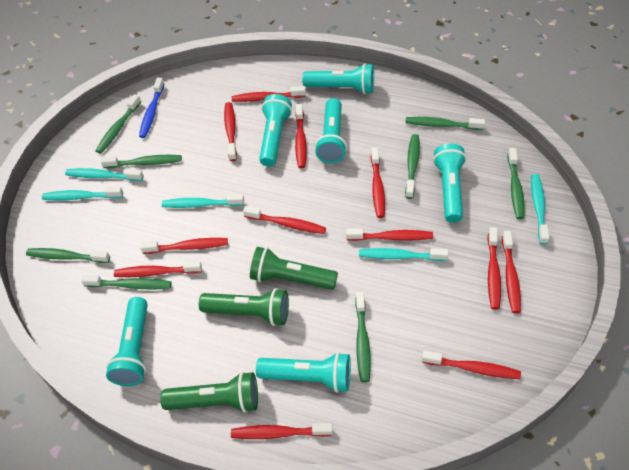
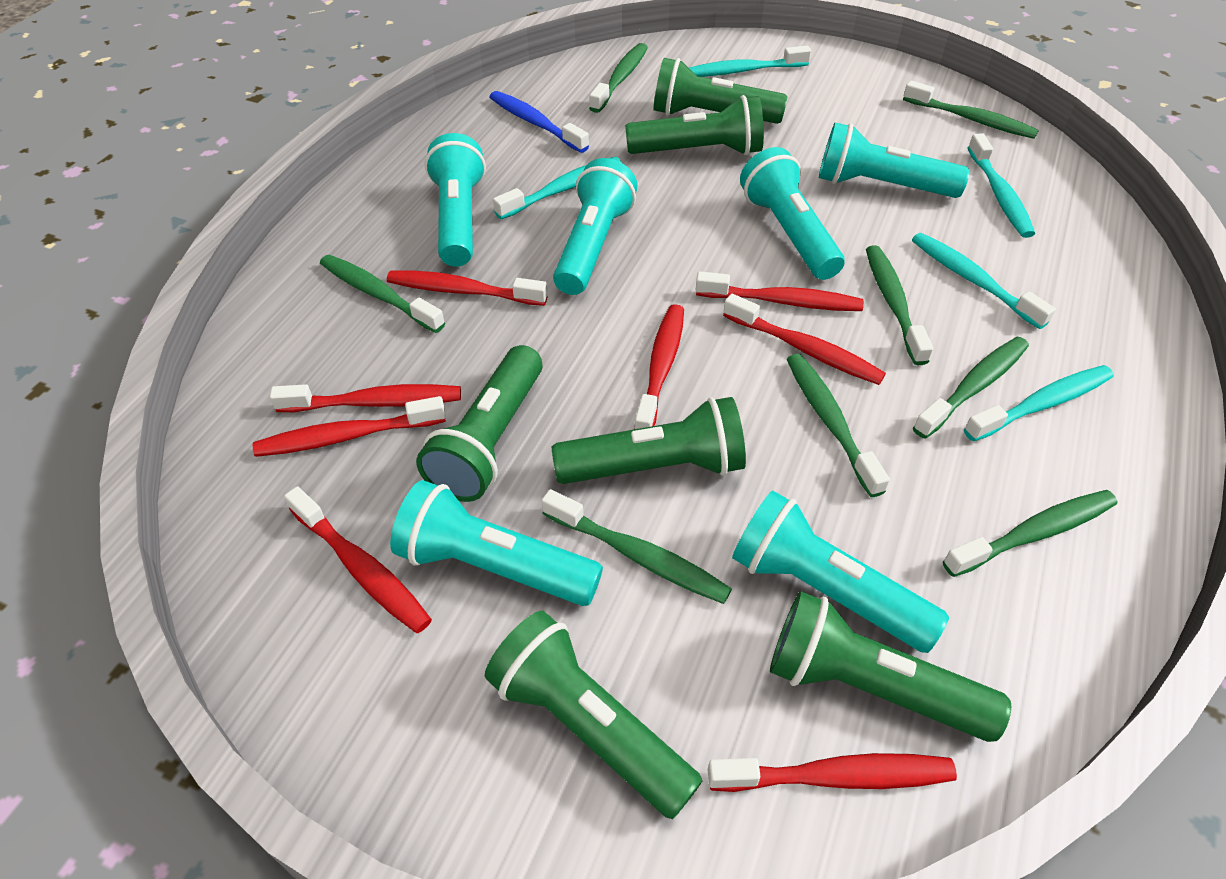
green flashlight: [160,372,258,413] [199,288,289,326] [250,247,338,290] = 3 -> [416,345,543,502] [485,611,702,819] [552,397,746,484] [625,95,764,155] [654,58,787,124] [770,591,1011,742] = 6
red toothbrush: [114,261,202,277] [140,238,228,254] [224,102,237,161] [231,423,333,439] [232,86,306,102] [243,206,326,234] [295,104,307,168] [346,229,433,241] [371,147,385,218] [422,351,521,379] [487,227,501,309] [502,231,521,313] = 12 -> [253,396,446,457] [270,384,461,412] [284,486,432,633] [387,270,548,306] [634,304,684,429] [696,271,864,311] [708,753,957,792] [723,294,886,385] = 8

